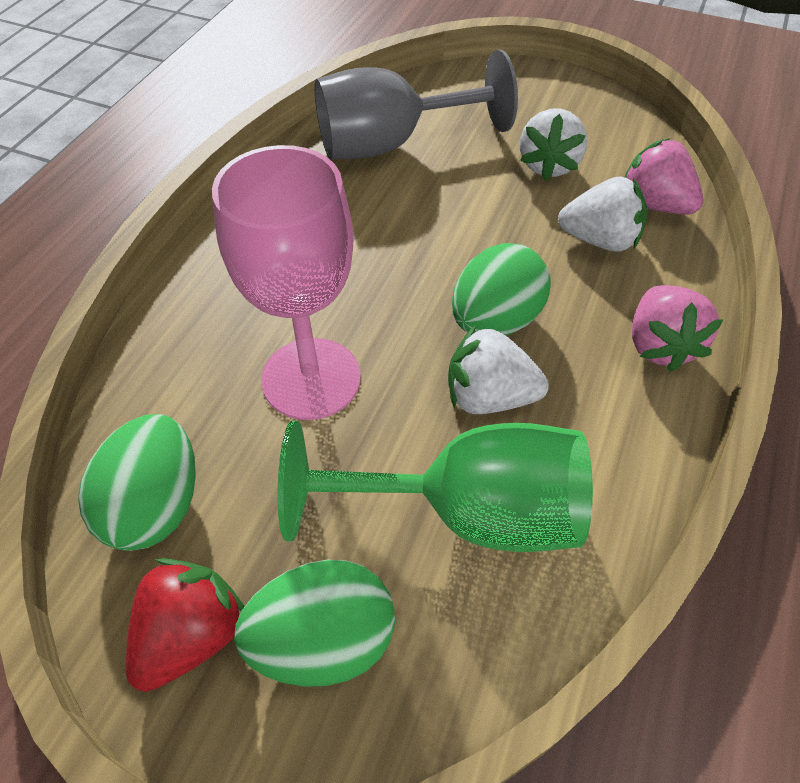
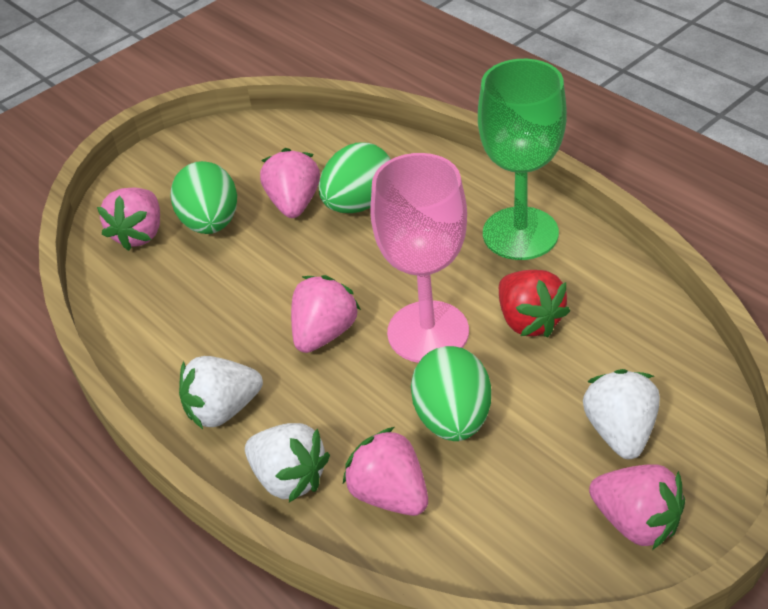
grey goblet: [315,50,518,160] = 1 -> none = 0
pink strawberry: [624,139,703,215] [632,285,724,372] = 2 -> [97,188,160,251] [260,148,320,218] [291,275,361,353] [343,427,428,516] [589,464,685,550] = 5

